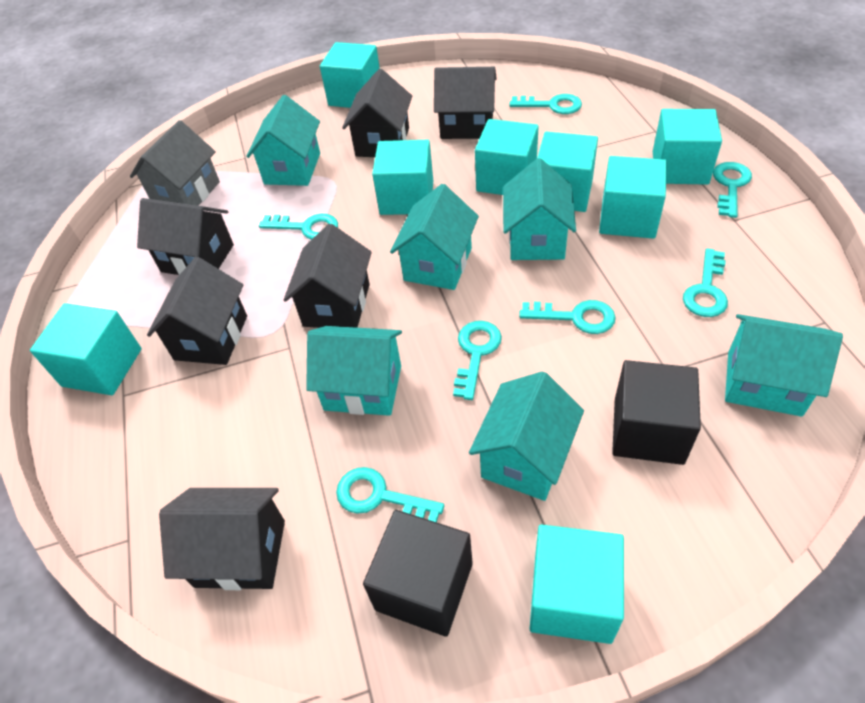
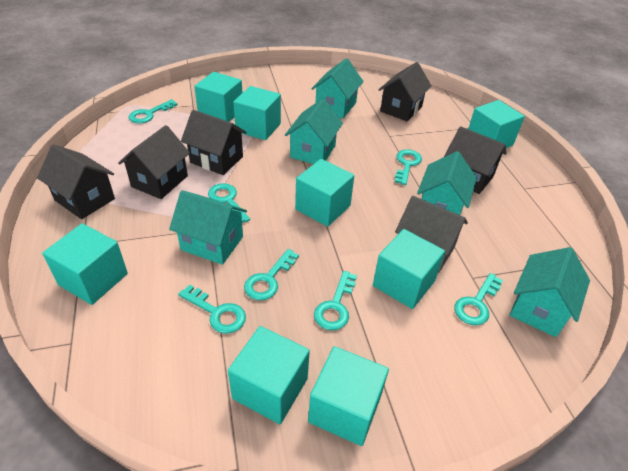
black cube: [363,510,473,637] [612,360,701,465] = 2 -> none = 0
black house: [137,198,234,275] [147,257,247,365] [159,488,285,590] [284,224,372,328] [342,69,412,157] [434,67,497,139] = 6 -> [37,144,115,219] [118,125,190,199] [181,110,247,175] [379,62,432,122] [444,126,507,194] = 5
turquoise house: [246,95,320,186] [306,326,402,416] [390,184,479,290] [469,371,584,501] [503,158,576,260] [725,314,843,417] = 6 -> [169,190,247,265] [285,98,343,164] [311,58,364,119] [417,151,477,215] [510,247,590,337] = 5

